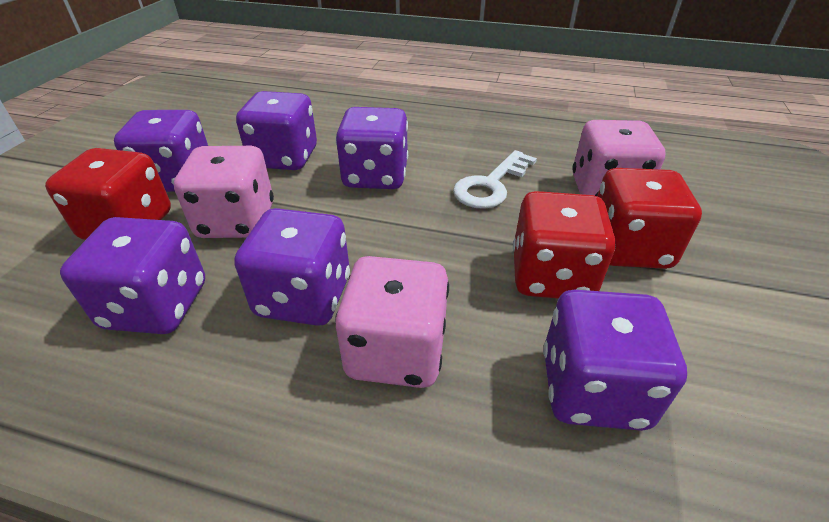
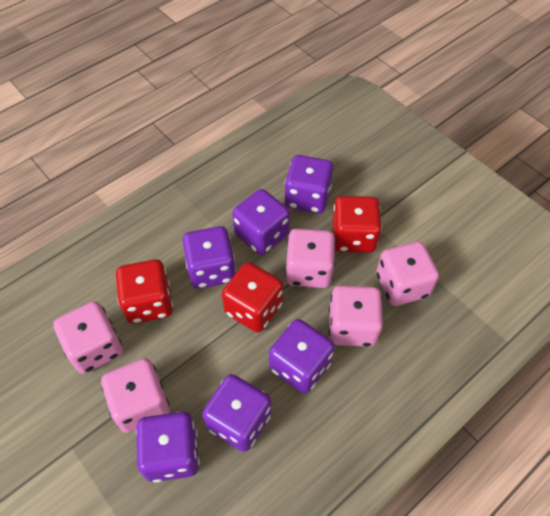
pink dice: [174,146,274,238] [335,256,449,388] [572,120,665,196] = 3 -> [53,301,123,374] [101,358,170,433] [285,229,336,288] [329,285,383,347] [376,242,439,306] = 5
white key: [453,150,537,209] = 1 -> none = 0

